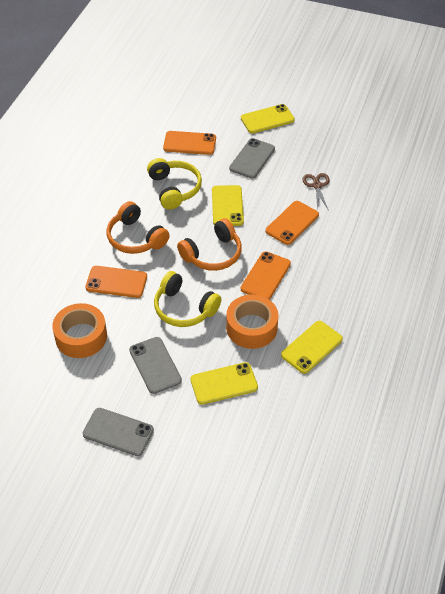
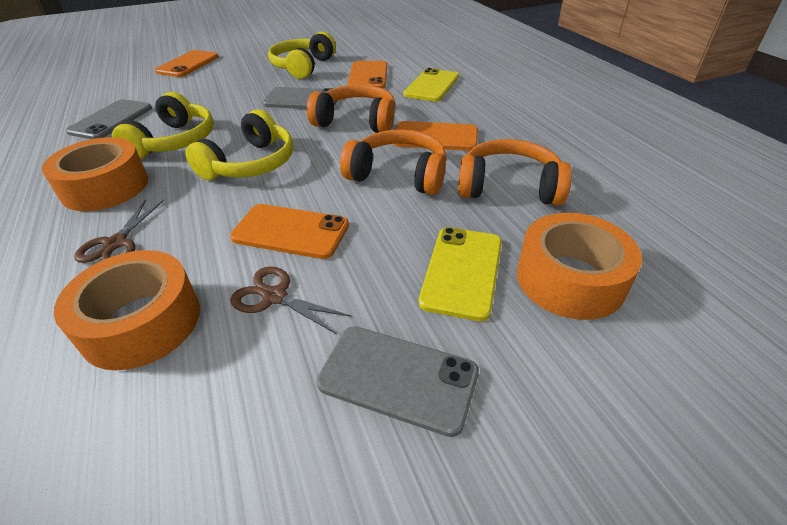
brown scissors: [302,173,330,210] = 1 -> [74,199,164,263] [230,266,352,334] = 2
orange headphones: [107,201,169,254] [177,218,242,271] = 2 -> [307,85,395,133] [340,129,447,195] [458,139,572,206] = 3
orange tape: [52,303,107,358] [226,294,279,349] = 2 -> [42,137,148,211] [54,250,200,370] [517,213,642,320] = 3
yellow headphones: [147,158,202,209] [154,271,221,327] = 2 -> [112,92,214,159] [185,109,293,180] [268,32,336,79] = 3
yellow phone: [190,362,258,405] [212,185,244,226] [241,104,295,133] [281,321,343,374] = 4 -> [404,68,459,102] [419,227,502,321] = 2

